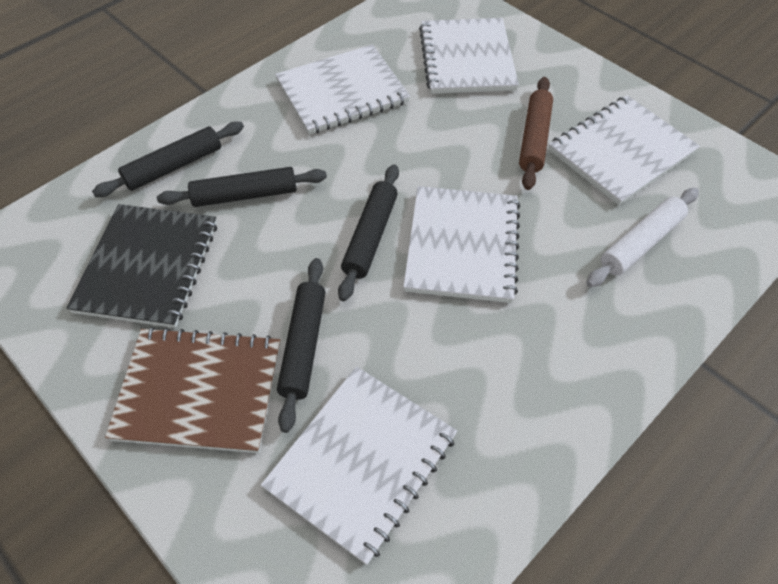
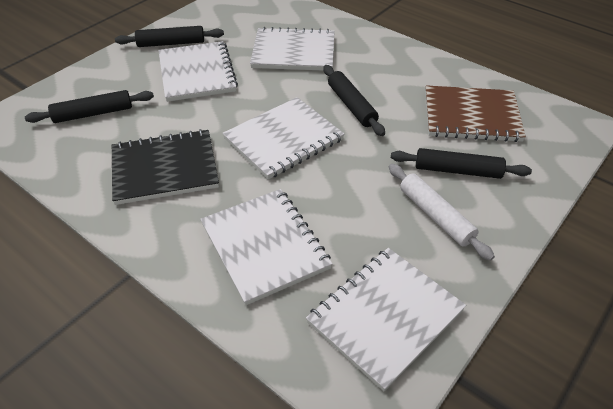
brown rolling pin: [519,77,553,190] = 1 -> none = 0

